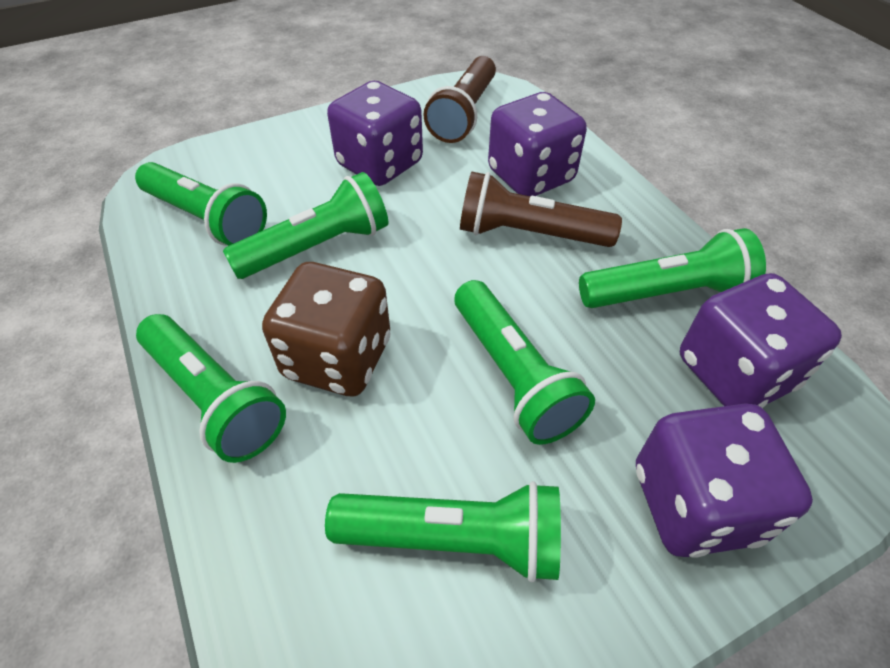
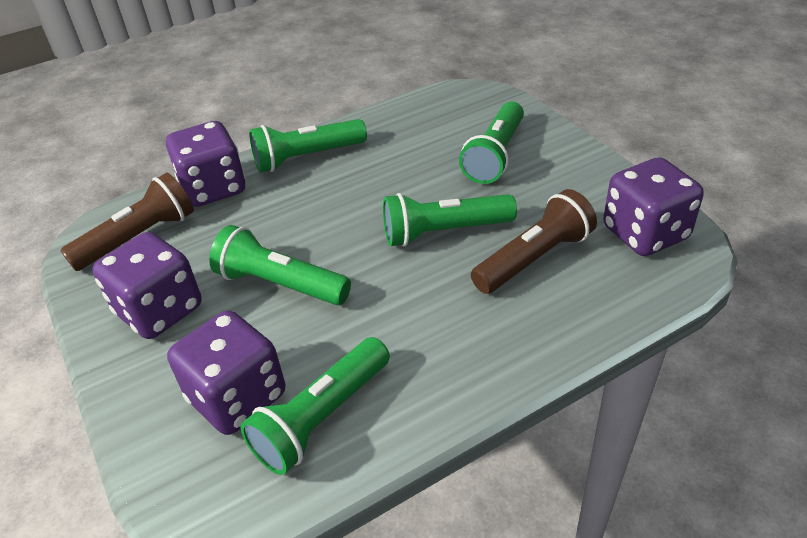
brown dice: [262,262,390,396] = 1 -> none = 0
green flashlight: [135,162,267,246] [136,314,286,463] [223,172,388,279] [325,481,561,582] [454,280,595,445] [579,228,766,308] = 6 -> [209,225,351,305] [241,337,390,475] [249,119,367,172] [383,193,517,247] [459,101,524,184] = 5

